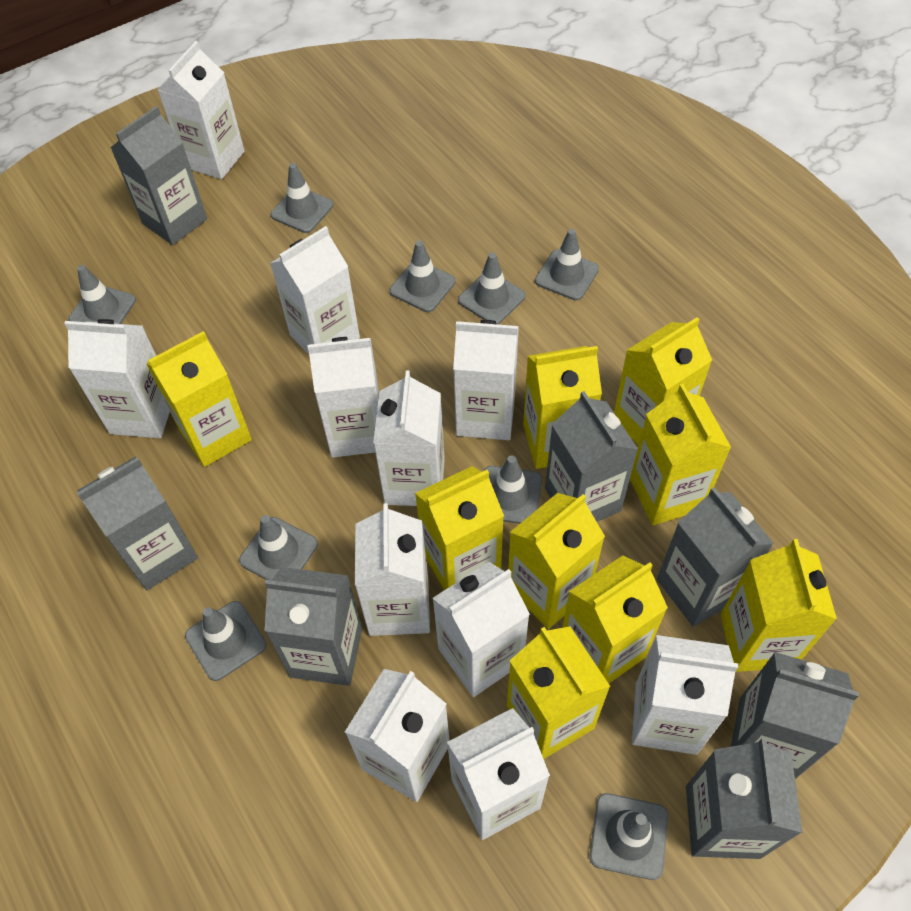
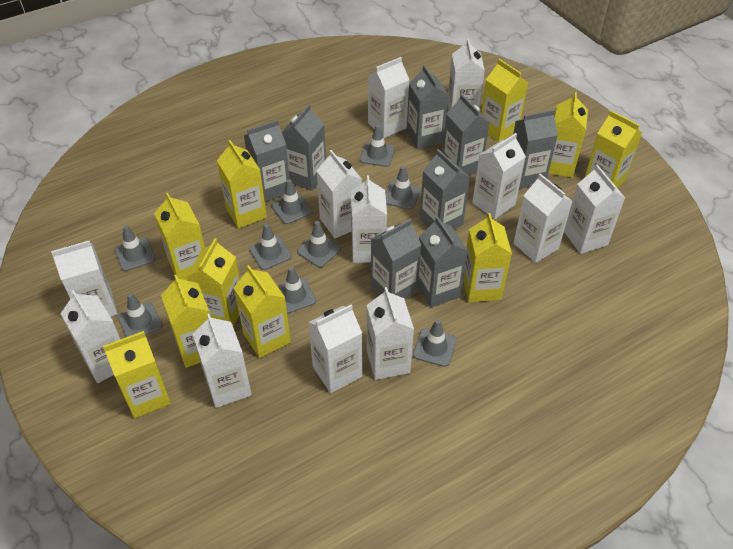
grey carton: [77,457,198,590] [110,106,207,245] [265,567,362,686] [545,391,638,522] [657,487,774,627] [686,739,802,859] [731,652,859,779] = 7 -> [244,120,290,202] [282,104,326,191] [371,219,421,299] [407,65,448,149] [418,216,468,308] [420,149,470,229] [443,94,490,176] [513,110,558,189] = 8
white carton: [64,319,170,438] [157,41,244,179] [270,226,360,354] [307,337,379,458] [345,669,450,802] [355,503,430,636] [373,370,445,506] [432,562,530,697] [447,708,550,840] [453,320,519,440] [632,635,738,755] = 11 -> [51,240,118,317] [60,290,120,383] [193,314,252,408] [308,305,362,393] [317,150,362,238] [351,175,387,263] [367,287,414,380] [368,57,409,138] [447,39,485,110] [472,133,526,219] [514,174,573,263] [564,165,625,254] = 12
yellow carton: [146,331,252,467] [415,466,504,590] [507,626,611,759] [508,493,605,629] [523,346,602,469] [562,556,668,683] [614,317,712,446] [630,384,731,525] [721,539,837,672] = 9 -> [103,331,171,418] [154,193,205,281] [161,275,211,368] [187,238,240,327] [217,140,267,228] [234,265,291,358] [463,213,512,302] [481,59,529,142] [548,92,588,177] [585,110,642,188] = 10

